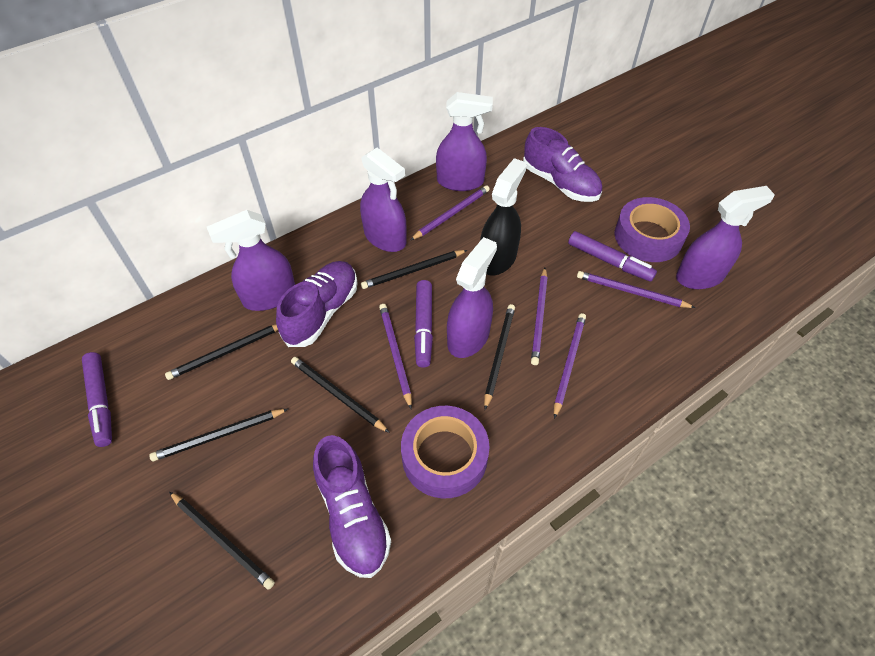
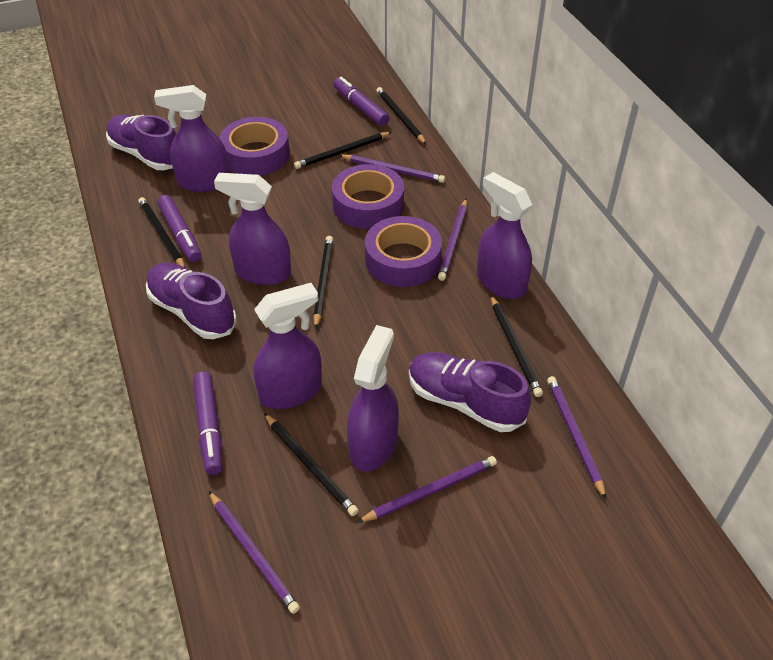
black spray bottle: [480,158,527,275] = 1 -> none = 0
purple tape: [401,406,490,499] [615,197,690,262] = 2 -> [220,117,290,175] [332,164,404,229] [365,216,442,287] = 3

